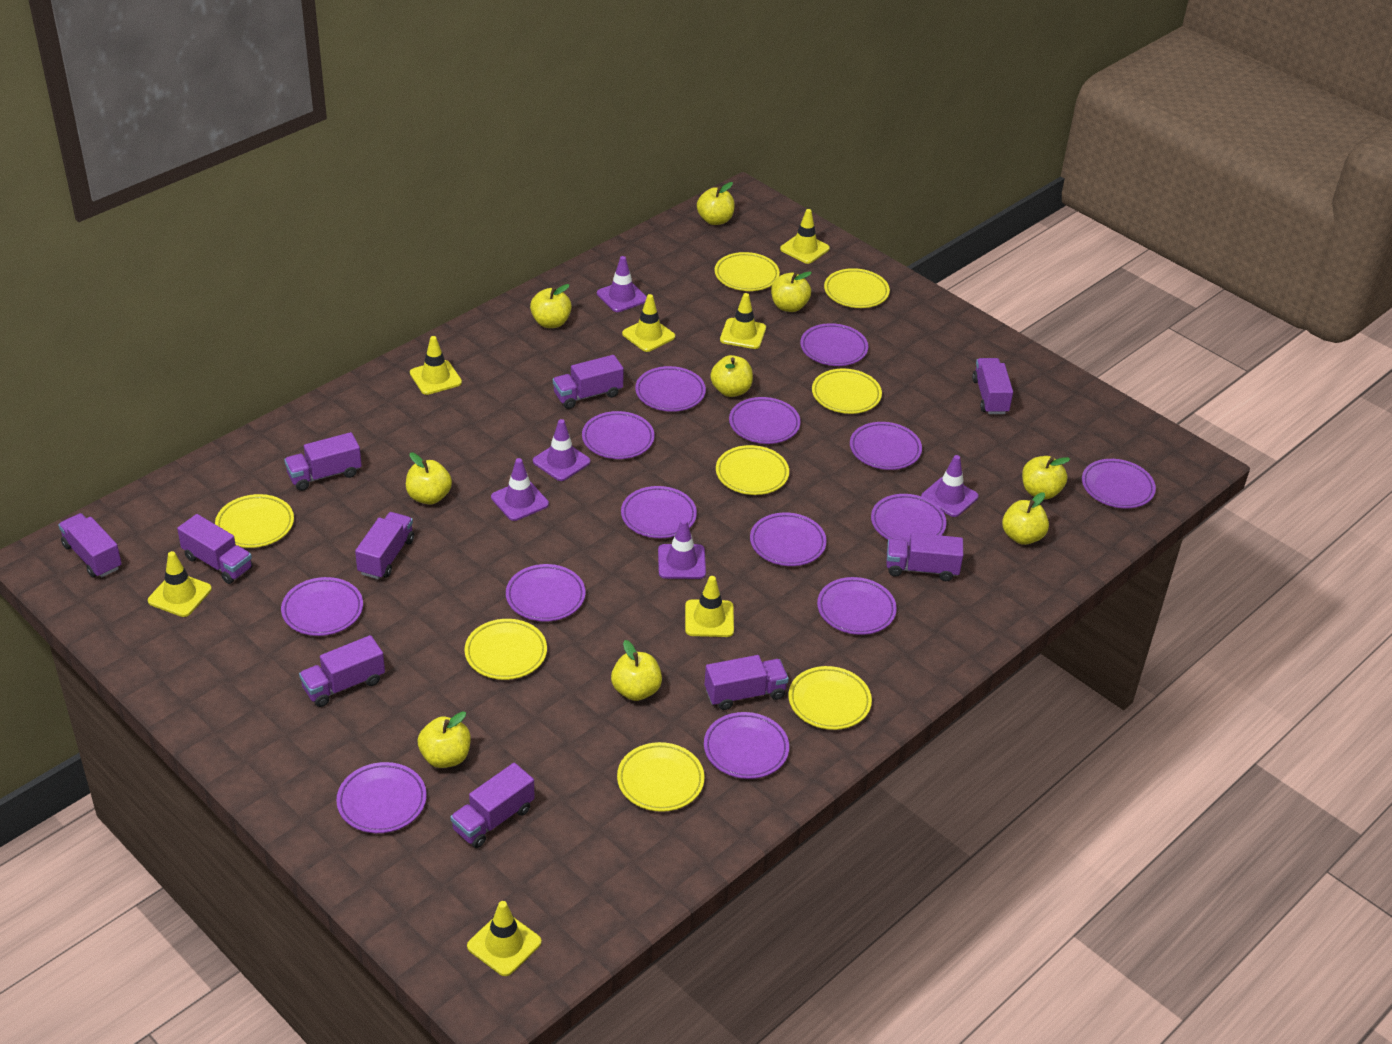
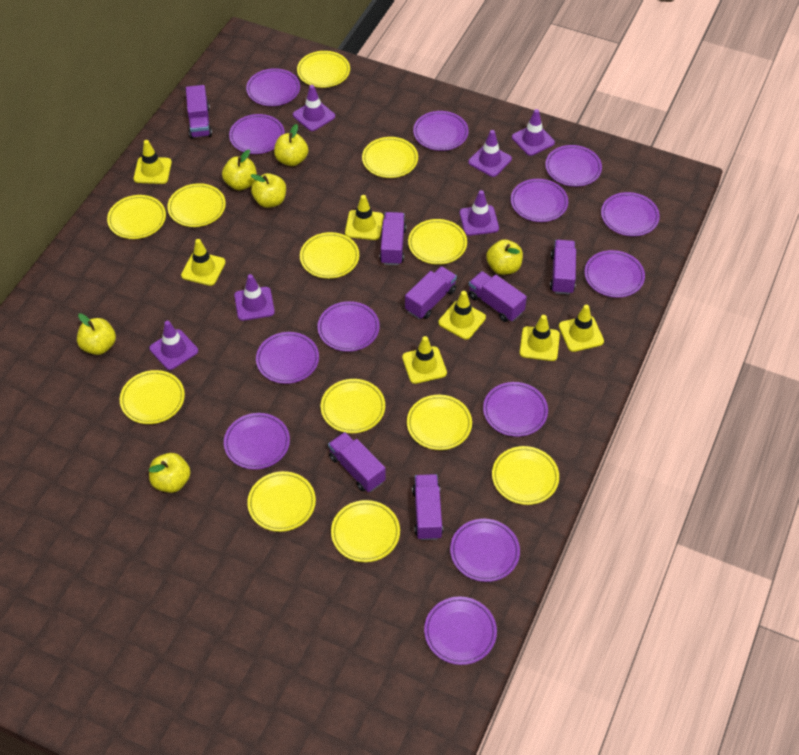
purple plate: [281,577,363,636] [336,762,427,833] [506,564,586,622] [582,411,655,459] [621,486,697,538] [635,366,706,412] [704,712,789,779] [729,397,801,444] [750,512,827,566] [800,323,868,366] [817,577,897,635] [850,422,922,470] [871,494,947,546] [1082,459,1156,508] = 14 -> [224,413,290,470] [229,114,285,154] [246,68,300,106] [256,332,319,384] [318,301,380,352] [413,111,469,151] [424,596,497,665] [450,519,520,582] [483,382,548,437] [511,179,568,222] [545,145,602,187] [584,250,645,298] [601,192,660,236] = 13
purple traffic cone: [491,458,549,521] [533,419,590,481] [597,256,647,312] [658,519,706,579] [921,455,979,517] = 5 -> [149,321,198,370] [234,274,275,321] [293,85,335,131] [460,190,499,236] [468,130,512,177] [512,109,555,156] = 6
purple truck: [58,513,122,578] [177,514,253,584] [284,432,362,491] [299,635,385,707] [355,512,414,579] [450,763,534,848] [553,355,624,409] [704,655,789,710] [886,533,963,581] [972,358,1013,414] = 10 -> [186,85,212,139] [328,432,386,492] [380,212,406,265] [405,266,457,319] [412,474,443,540] [469,271,527,322] [550,240,576,294] = 7
yellow apple: [406,453,452,505] [418,711,471,768] [530,284,572,328] [611,640,662,701] [697,182,735,225] [710,355,753,397] [771,271,812,312] [1002,492,1049,545] [1022,456,1070,499] = 9 -> [77,313,116,355] [149,453,190,493] [222,150,257,190] [250,173,286,208] [274,124,308,166] [486,239,523,275] = 6
yellow plate: [215,494,294,548] [465,619,547,680] [617,742,704,812] [715,252,780,291] [716,445,789,495] [788,666,872,730] [812,368,882,414] [824,268,890,308] = 8 -> [107,195,166,239] [120,370,185,424] [167,183,226,227] [247,471,316,532] [297,51,350,88] [300,232,359,279] [320,379,385,433] [331,500,400,562] [362,137,418,178] [407,395,472,450] [408,219,467,265] [492,446,559,505] = 12

